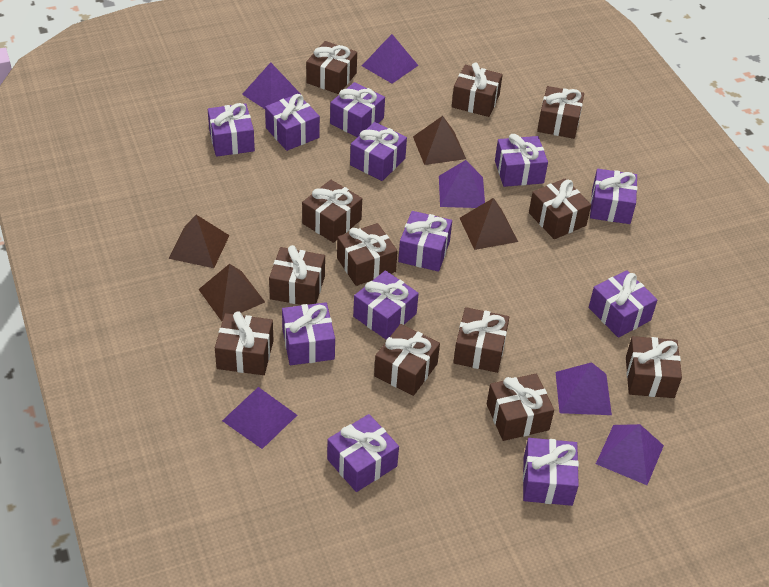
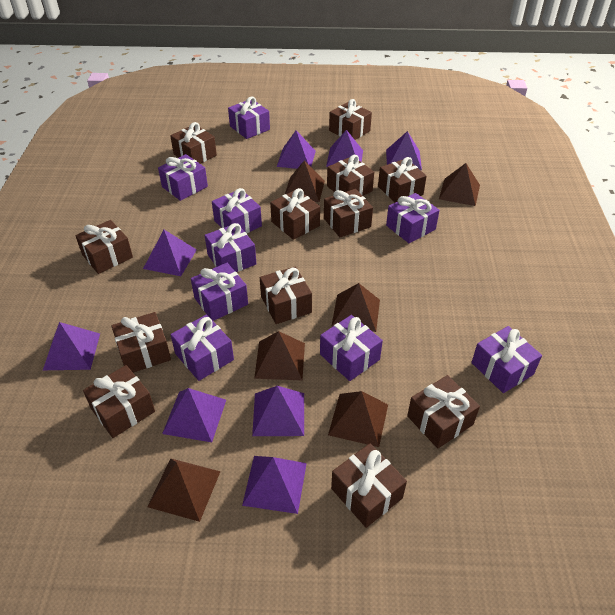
brown pyramid: [168,215,230,268] [198,264,265,321] [413,116,466,165] [460,198,518,250] = 4 -> [147,458,221,522] [254,331,305,380] [285,161,325,202] [328,391,388,447] [332,283,380,332] [439,163,480,206] = 6
purple gift: [208,103,255,157] [265,94,320,151] [282,302,335,365] [327,414,399,492] [330,82,385,137] [350,122,407,181] [353,271,419,339] [398,211,452,272] [495,134,548,187] [523,438,579,506] [589,270,658,338] [590,169,637,224] = 12 -> [158,154,208,201] [171,315,234,381] [191,263,248,321] [205,223,256,272] [212,188,262,233] [228,96,270,139] [320,315,383,381] [386,193,440,243] [471,326,542,393] = 9
purple pyramid: [222,387,297,449] [242,62,300,109] [362,34,419,84] [439,160,485,208] [555,362,612,415] [596,424,664,485] = 6 -> [43,322,100,370] [143,230,197,276] [162,388,226,442] [242,456,307,514] [252,386,304,436] [276,130,316,169] [326,130,363,167] [386,131,422,170] = 8

